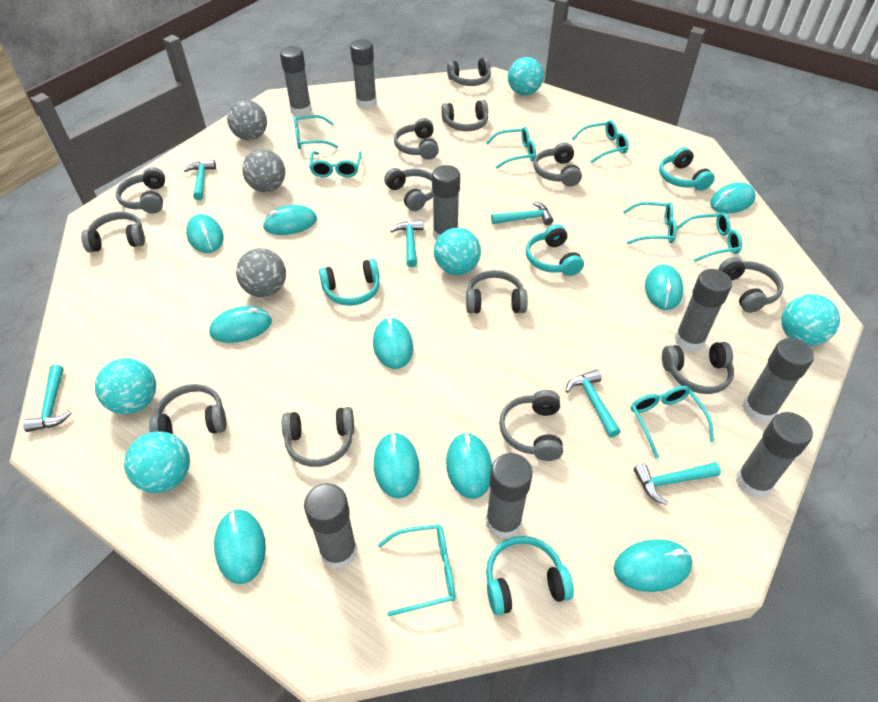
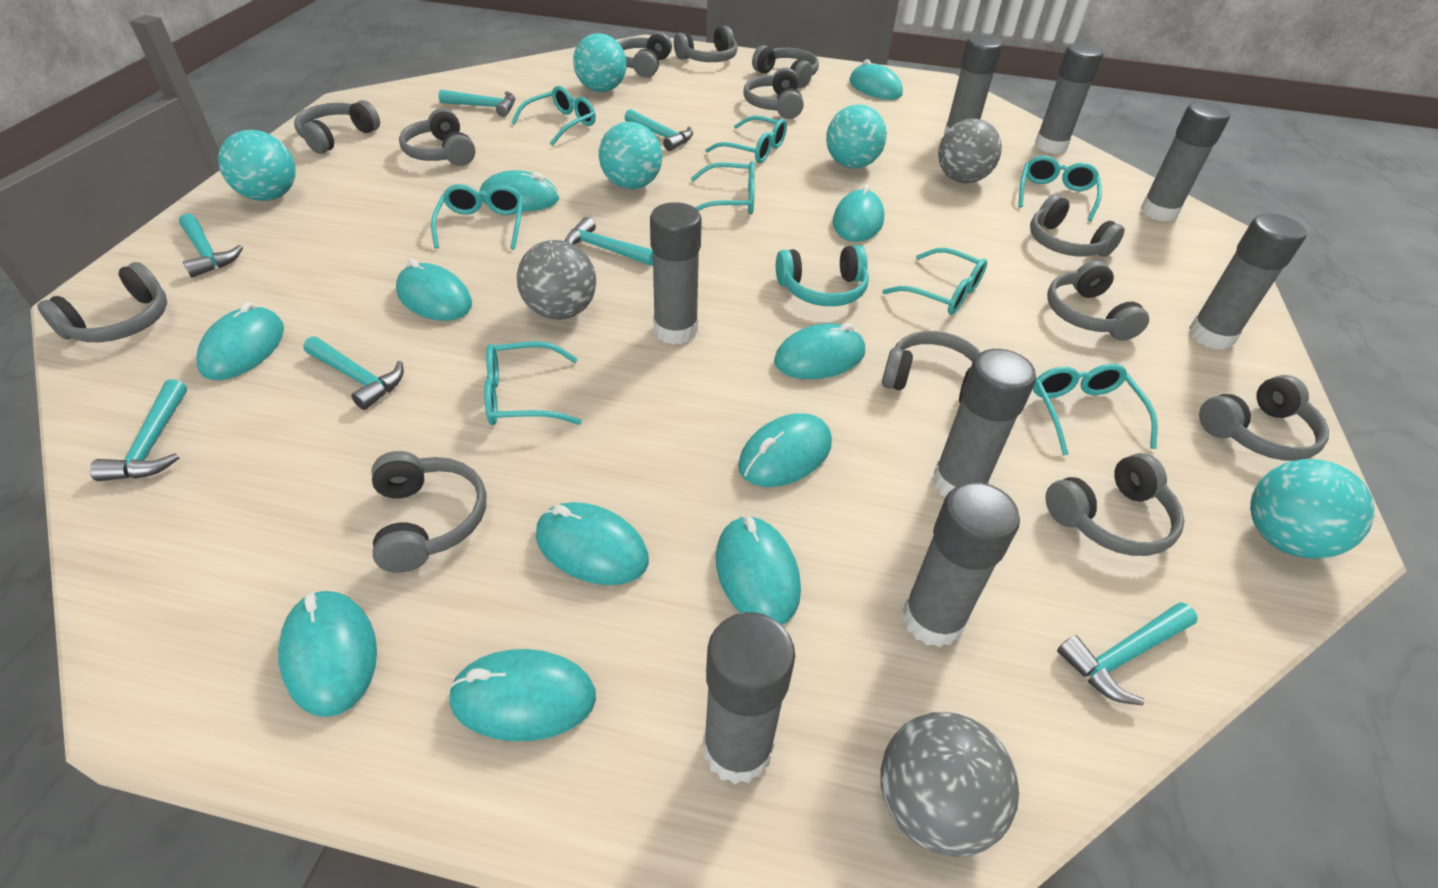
turquoise hammer: [23,365,71,432] [184,160,216,200] [391,220,423,267] [491,201,553,225] [565,370,621,437] [634,462,721,505] = 6 -> [90,379,187,481] [179,214,243,278] [303,336,404,410] [438,90,515,117] [565,217,653,266] [624,109,693,151] [1057,602,1198,705] = 7
turquoise headphones: [319,259,380,306] [486,536,574,615] [526,224,584,276] [659,147,715,191] = 4 -> [776,245,869,306] = 1
turquoise mouse: [186,214,224,253] [209,306,272,343] [214,509,266,584] [263,205,317,235] [373,317,413,369] [374,432,420,498] [446,432,492,499] [614,539,692,592] [645,264,683,310] [710,182,756,213] = 10 -> [196,302,284,380] [278,591,377,717] [396,259,472,321] [448,649,596,741] [480,170,559,212] [536,502,649,585] [716,516,801,625] [738,413,832,487] [774,323,865,379] [833,185,885,242] [849,59,903,100] = 11

